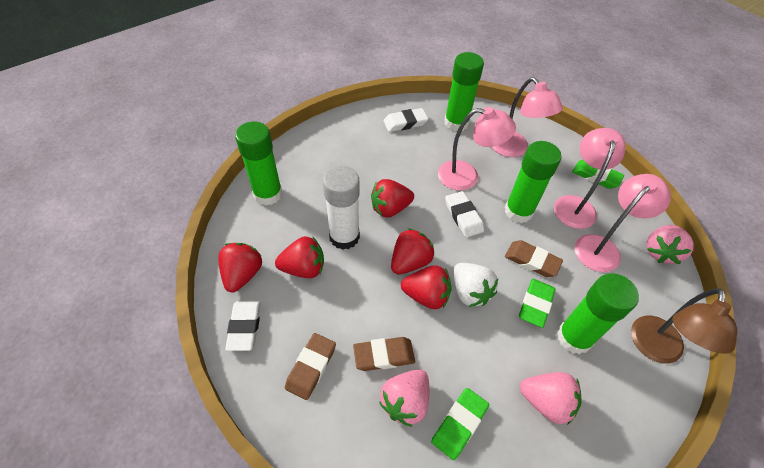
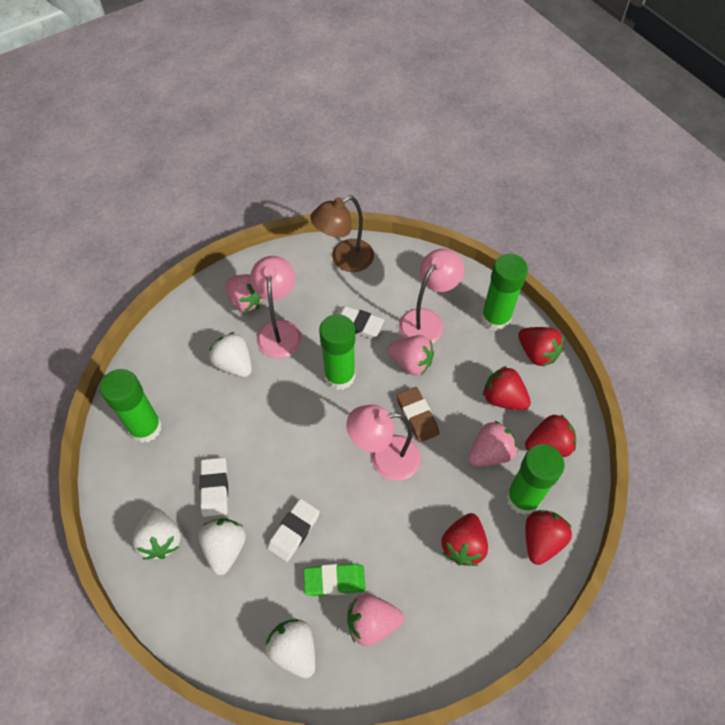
brown eraser: [285,333,336,400] [353,337,415,371] [505,240,563,277] = 3 -> [397,387,439,443] = 1
green eraser: [431,388,489,460] [519,279,555,328] [572,160,624,189] = 3 -> [304,563,366,596] = 1
pink lamp: [438,107,516,190] [492,77,563,157] [554,128,625,229] [575,174,671,272] = 4 -> [250,256,302,358] [347,405,421,481] [399,249,464,343] = 3
pink strawberry: [379,369,429,427] [520,372,582,424] [646,225,694,264] = 3 -> [225,274,263,312] [347,594,404,646] [388,335,434,375] [469,421,517,466] = 4
white glue stick: [323,166,360,250] = 1 -> none = 0
white strawberry: [454,263,498,307] = 1 -> [132,507,181,560] [199,518,246,575] [209,332,252,377] [265,619,315,678] = 4

